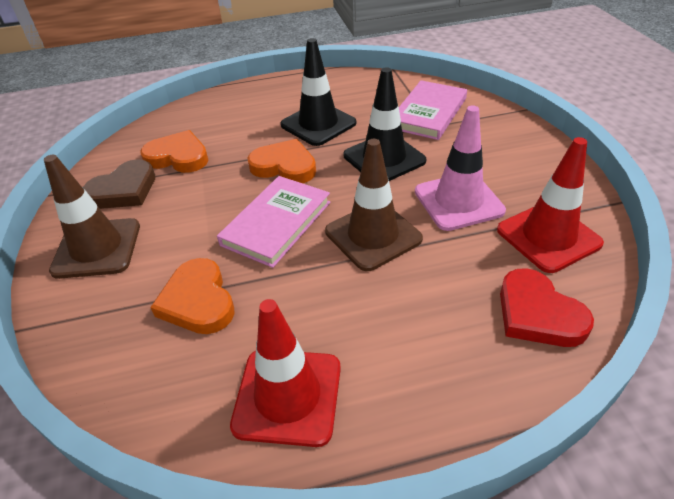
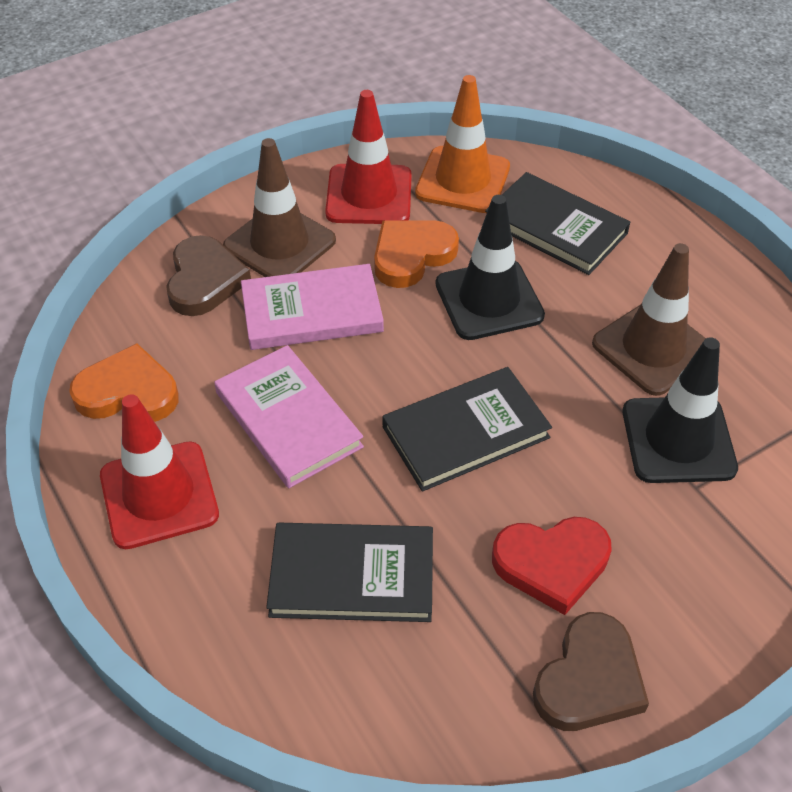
black book: none = 0 -> [266,523,433,622] [382,367,552,492] [485,172,630,275] = 3
brown heart: [83,159,155,209] = 1 -> [166,235,251,316] [533,612,649,731] = 2
orange heart: [140,130,208,173] [150,258,235,334] [248,139,316,183] = 3 -> [69,343,179,422] [374,220,459,288] = 2
orange traffic cone: none = 0 -> [415,75,510,213] = 1
pink traffic cone: [415,106,506,231] = 1 -> none = 0

